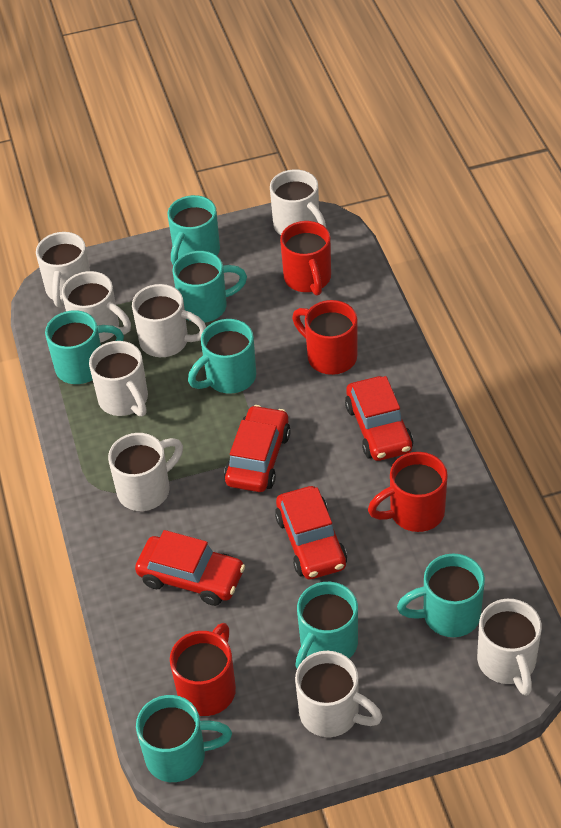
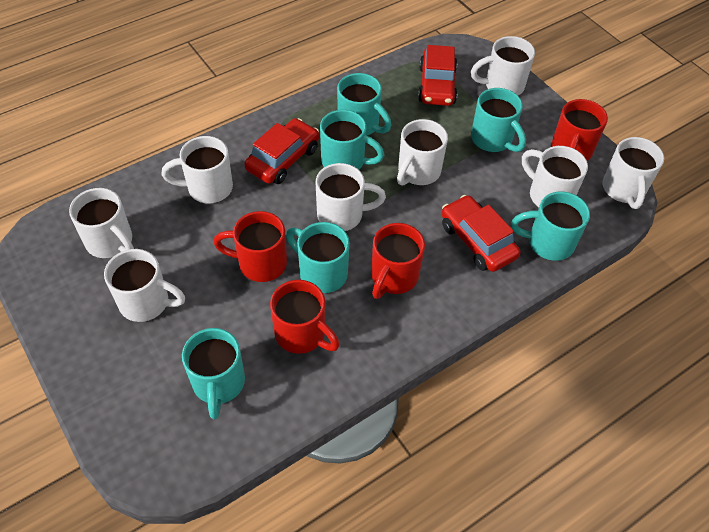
red car: [135,530,245,606] [224,405,291,492] [275,486,347,579] [345,376,413,461] = 4 -> [244,118,319,184] [418,45,457,106] [441,195,520,272] = 3
turquoise mug: [45,310,124,384] [136,695,232,782] [167,195,220,265] [172,251,247,323] [188,319,256,394] [295,582,358,669] [397,553,485,637] = 7 -> [182,328,245,419] [286,222,350,293] [320,110,384,170] [337,73,391,136] [471,88,526,152] [511,192,590,261] = 6

